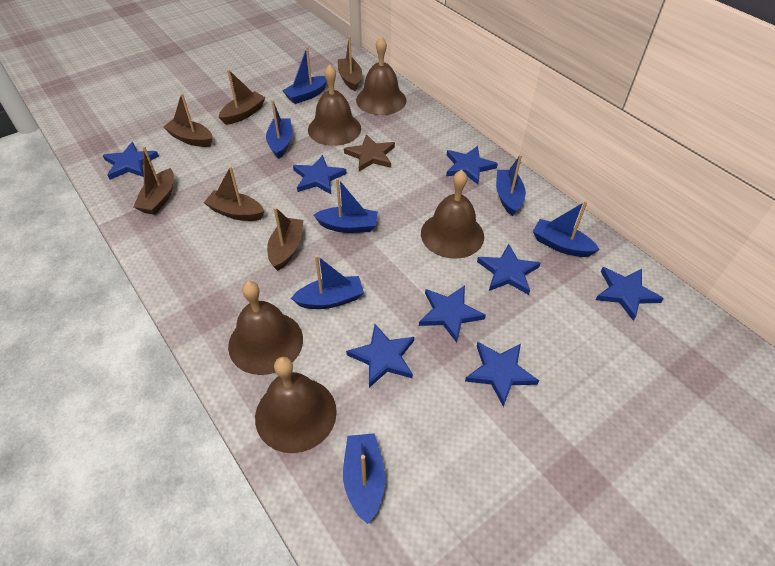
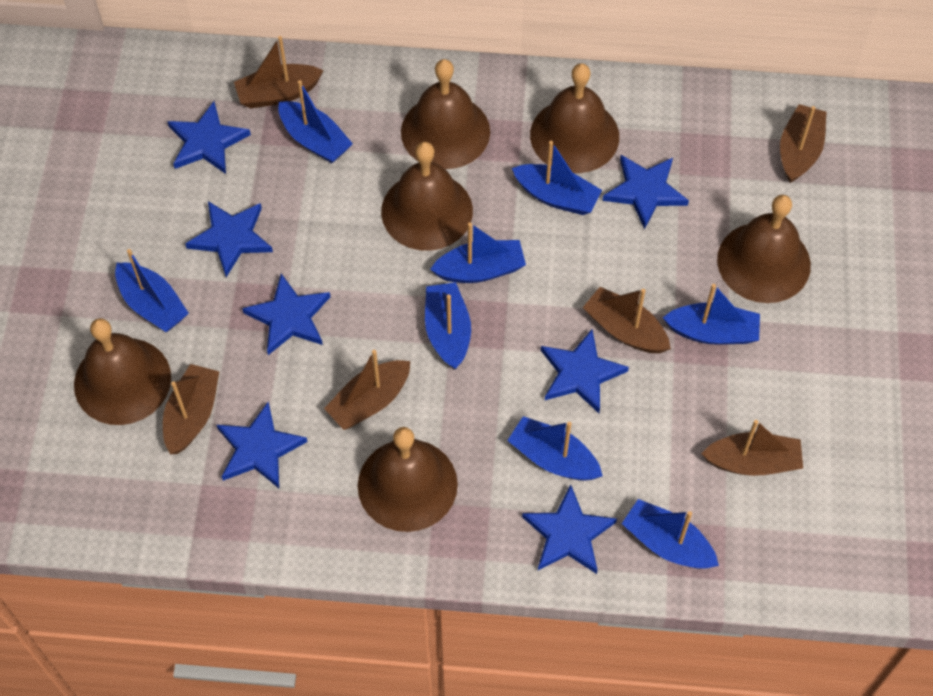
blue boat: [266,100,293,159] [282,47,327,104] [291,255,364,309] [314,178,378,233] [343,433,385,524] [496,154,526,216] [533,201,600,257] = 7 -> [115,249,189,332] [278,80,353,163] [425,282,471,370] [430,222,526,283] [507,416,603,481] [512,141,602,215] [622,499,719,568] [663,284,760,345] = 8
blue star: [103,142,159,180] [293,155,347,195] [346,324,414,388] [419,286,486,343] [446,146,498,185] [465,342,539,407] [477,244,541,295] [596,267,664,321] = 8 -> [167,101,251,174] [185,201,273,277] [217,402,307,488] [242,274,330,355] [522,485,617,574] [541,329,629,413] [602,155,689,230] = 7
brown bell: [228,281,303,375] [255,357,337,453] [308,64,361,146] [356,37,406,115] [421,170,484,259] = 5 -> [74,318,171,425] [358,427,458,532] [381,142,473,251] [401,59,490,169] [530,63,619,173] [717,195,811,303] = 6
brown star: [344,134,395,171] = 1 -> none = 0

